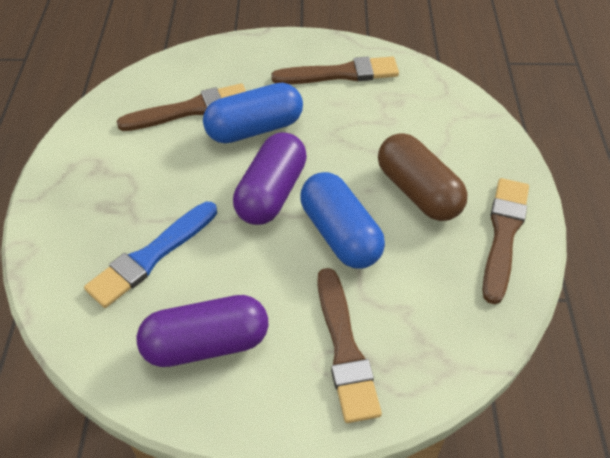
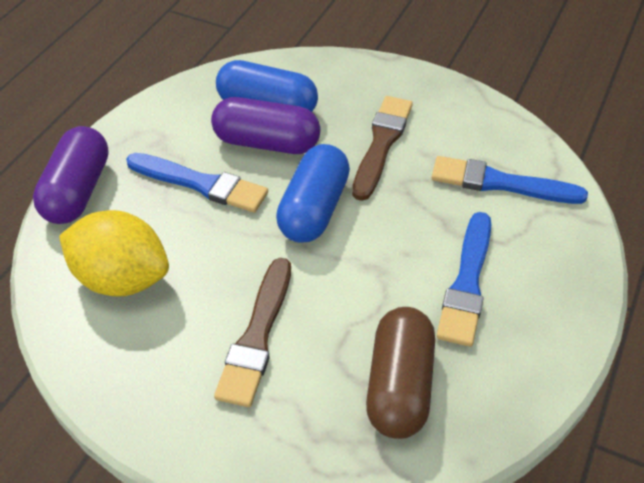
blue brush: [84,202,217,308] = 1 -> [126,153,268,213] [432,156,588,204] [436,212,492,347] = 3
brown brush: [116,83,246,131] [271,57,399,84] [317,268,382,423] [482,178,529,304] = 4 -> [214,258,291,407] [352,96,413,201] = 2
yellow lemon: none = 0 -> [59,210,169,297] = 1

